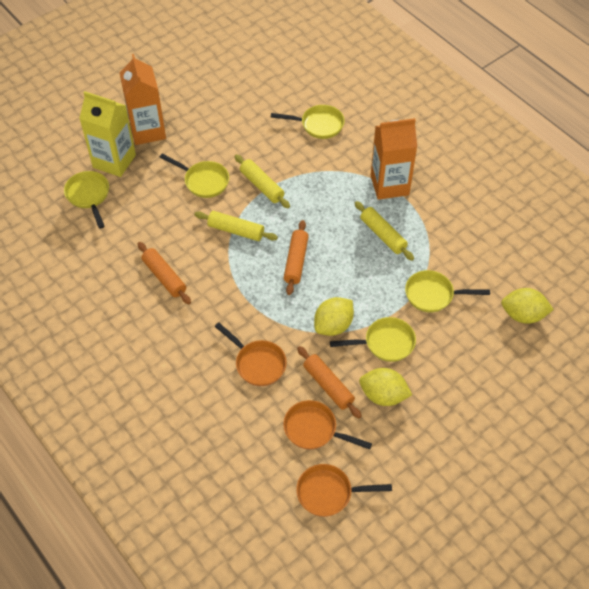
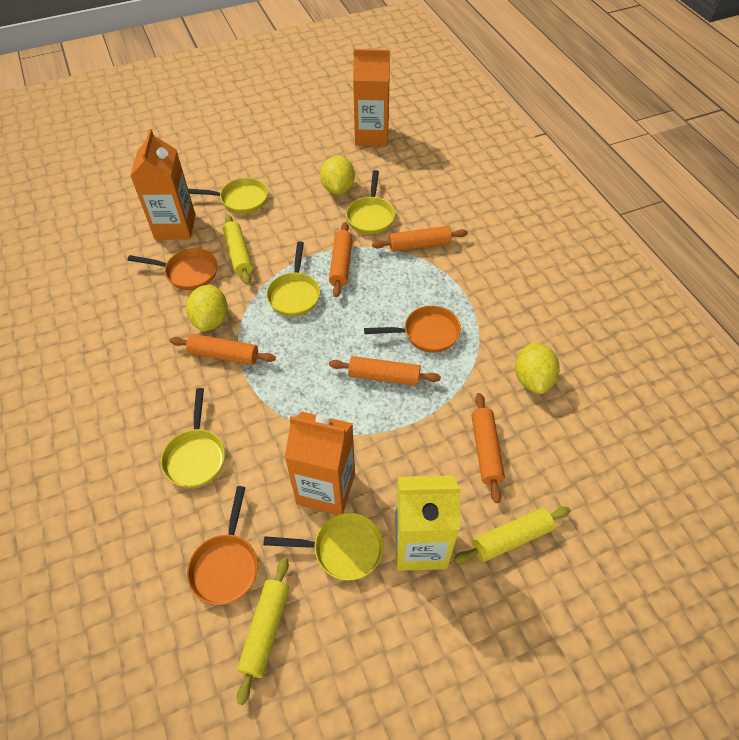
orange carton: [119,54,166,145] [371,118,417,200] = 2 -> [130,129,195,240] [285,412,355,515] [353,49,390,147] = 3
orange rolling pin: [138,242,191,304] [284,220,309,295] [297,346,362,418] = 3 -> [170,334,276,365] [329,222,353,297] [329,356,441,386] [372,226,468,252] [471,393,505,503] = 5

